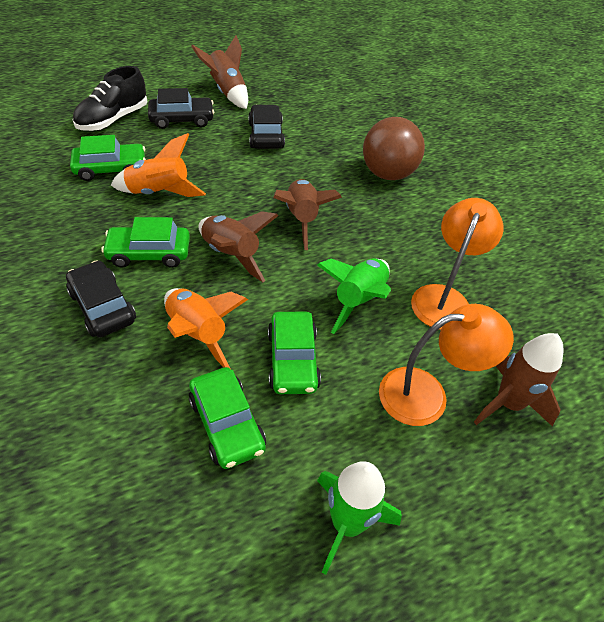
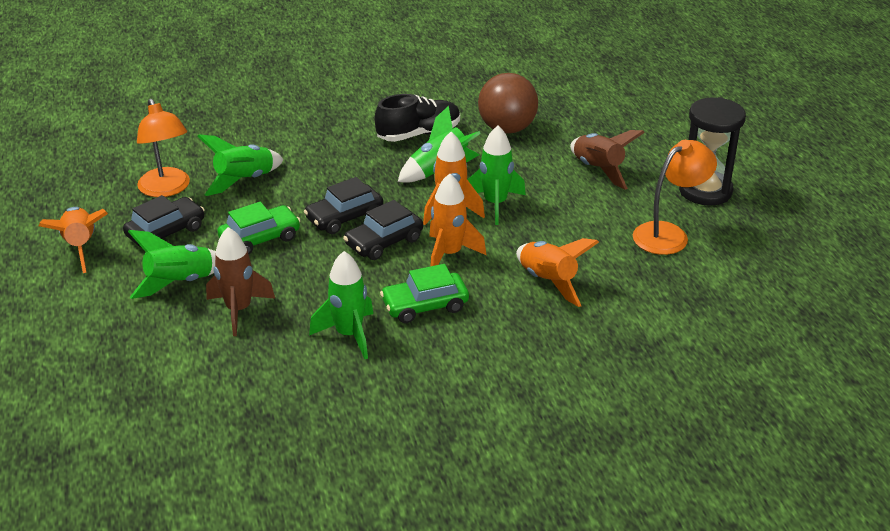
black hourglass: none = 0 -> [679,97,746,206] = 1
brown rocket: [191,35,248,109] [198,211,278,282] [273,179,342,250] [474,333,564,426] = 4 -> [206,227,275,336] [570,130,645,190] = 2
green car: [70,135,146,181] [101,217,190,268] [189,367,266,469] [268,312,321,394] = 4 -> [217,202,301,254] [380,264,469,323] = 2
green rocket: [317,258,391,334] [317,461,402,575] = 2 -> [128,230,216,299] [197,134,284,196] [309,251,373,359] [398,106,481,183] [468,126,526,225] = 5
orange rocket: [111,133,206,197] [164,288,248,369] = 2 -> [39,207,108,273] [423,132,485,225] [429,173,486,266] [516,238,599,307] = 4

